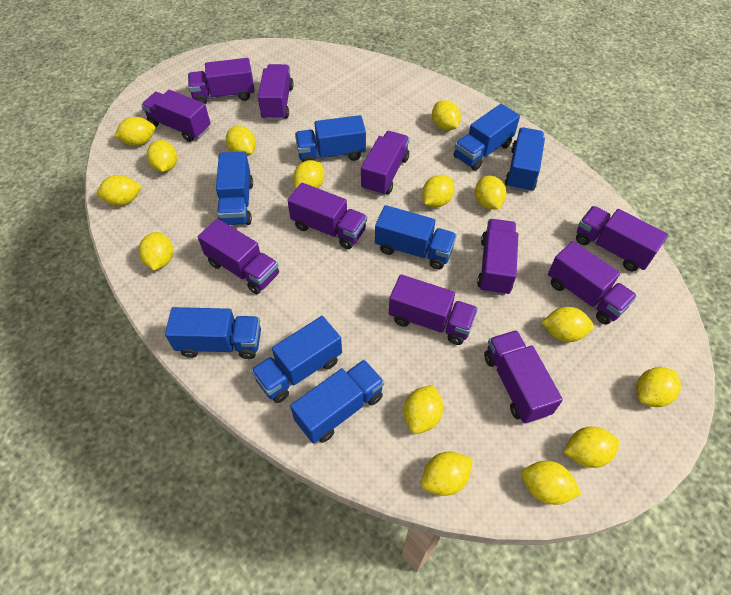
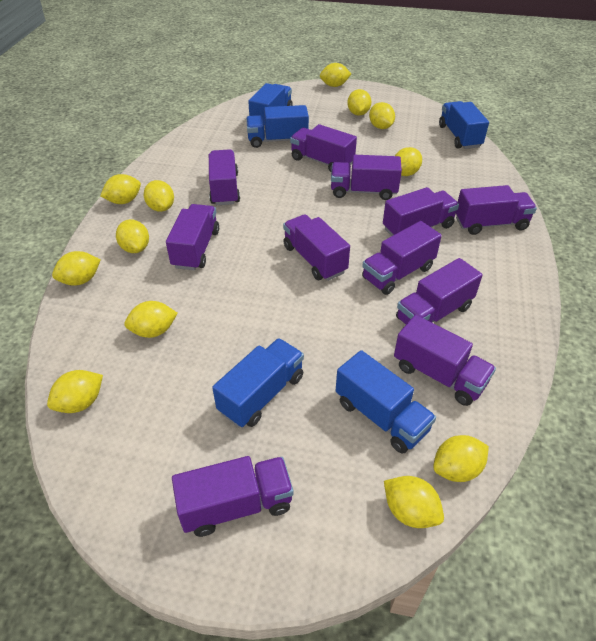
blue truck: [165,307,261,359] [216,151,253,225] [251,316,342,403] [290,360,384,444] [295,115,366,162] [375,205,457,270] [453,104,520,171] [505,127,545,193] = 8 -> [212,338,304,428] [246,105,309,148] [248,83,293,128] [336,350,436,453] [439,101,489,149] = 5
yellow lemon: [97,175,142,206] [114,117,155,146] [139,232,173,270] [147,140,177,172] [226,126,256,156] [293,160,325,188] [404,385,443,434] [421,451,472,496] [422,175,455,207] [432,100,461,131] [475,176,507,210] [521,461,581,505] [542,307,594,342] [564,426,620,468] [636,367,681,407] = 15 -> [47,370,103,413] [52,251,101,286] [100,174,141,204] [116,219,149,253] [124,301,178,338] [144,180,174,212] [320,63,351,87] [347,89,371,116] [369,102,395,129] [384,476,444,528] [395,147,422,176] [433,435,489,482] = 12

